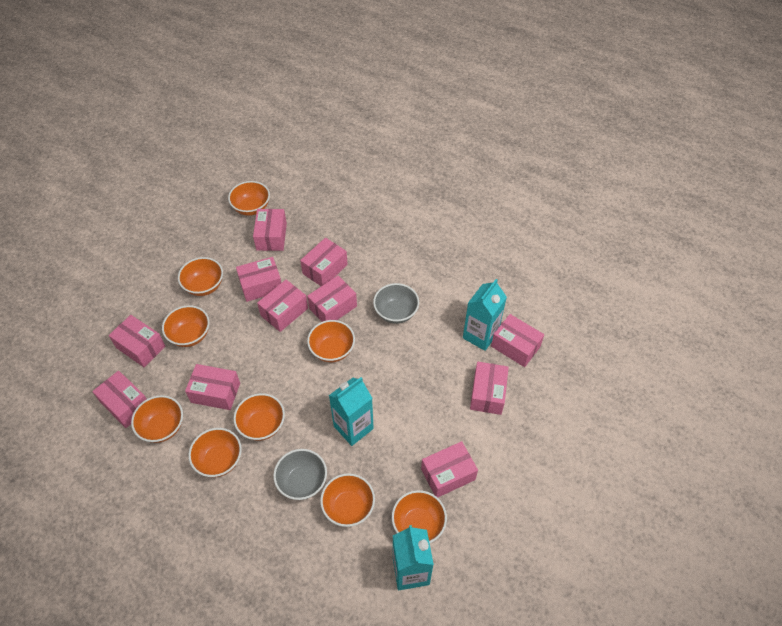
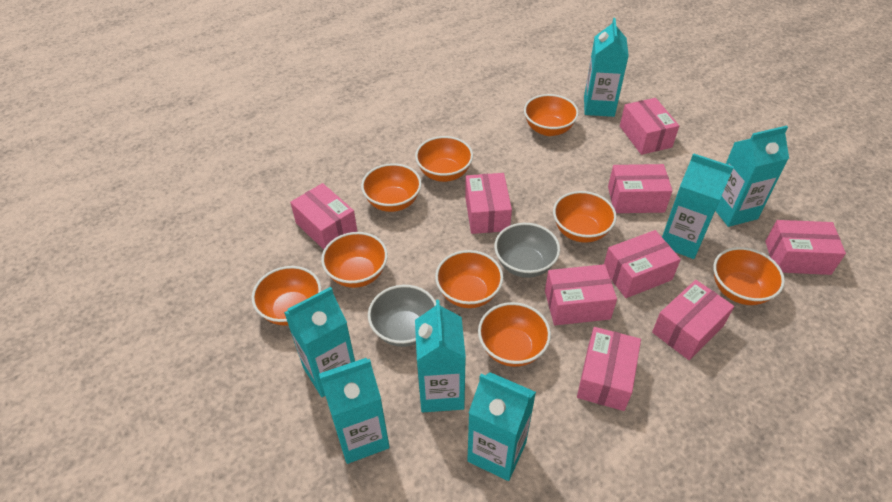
pink box: [92,371,147,428] [109,315,166,367] [185,364,240,410] [236,257,281,302] [253,209,287,251] [257,280,308,332] [300,238,348,286] [307,276,357,322] [421,441,478,497] [470,362,509,415] [491,314,544,367] = 11 -> [290,183,357,250] [465,173,512,234] [545,264,617,325] [577,327,641,411] [604,230,681,298] [608,164,672,213] [620,98,679,155] [652,280,734,360] [765,220,846,275] = 9
turquoise carton: [329,377,374,446] [393,525,434,590] [463,279,507,351] = 3 -> [284,287,355,397] [319,358,390,464] [415,300,466,412] [467,372,536,481] [584,18,629,117] [662,153,734,259] [715,126,789,227] = 7

